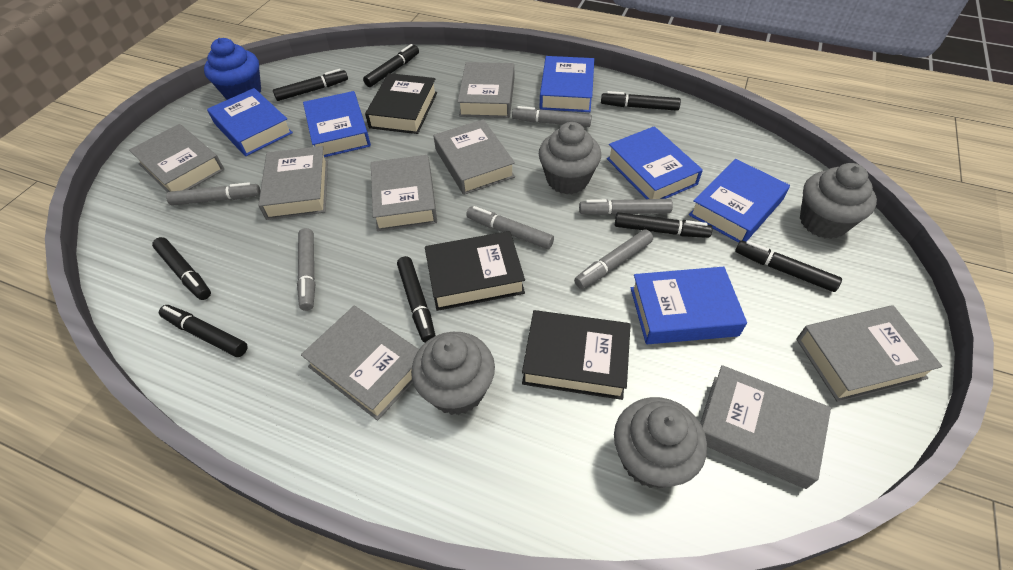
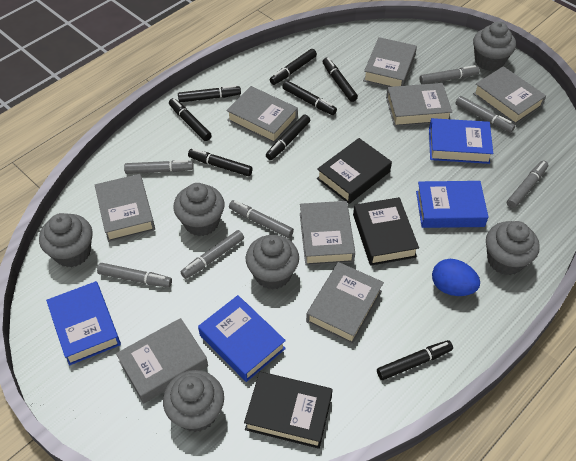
blue book: [207,88,293,156] [303,91,371,157] [540,56,594,112] [607,126,703,199] [631,267,747,344] [689,159,790,243] = 6 -> [46,281,121,365] [198,295,286,382] [416,181,488,228] [429,118,493,164] = 4
blue cupcake: [204,38,261,100] = 1 -> none = 0
blue egg: none = 0 -> [432,259,480,296] = 1
grey cupcake: [411,332,495,415] [539,122,601,194] [614,397,707,488] [800,163,877,239] = 4 -> [39,213,92,267] [163,370,224,432] [173,183,225,236] [246,235,299,290] [473,21,516,71] [486,221,540,275] = 6
grey marker: [166,182,260,206] [297,228,315,311] [466,206,554,249] [512,106,592,127] [574,229,653,289] [579,199,673,215] = 6 -> [97,263,172,287] [124,160,194,174] [181,230,244,279] [229,200,294,238] [420,65,480,84] [455,96,515,133] [507,161,548,208] = 7

